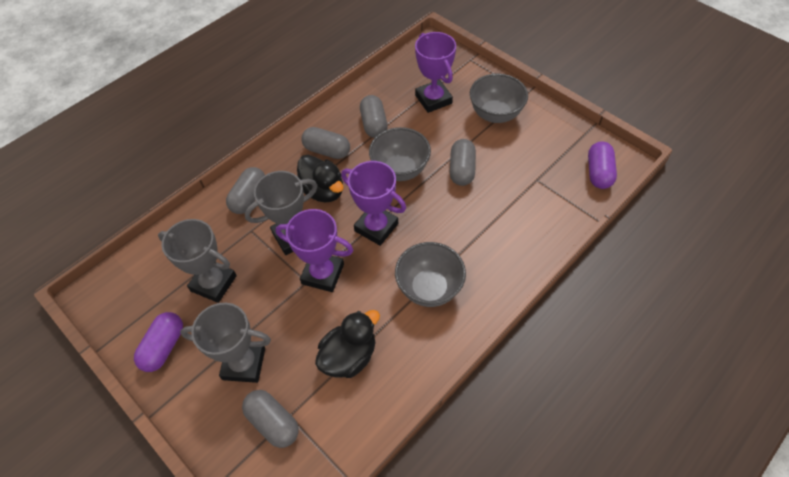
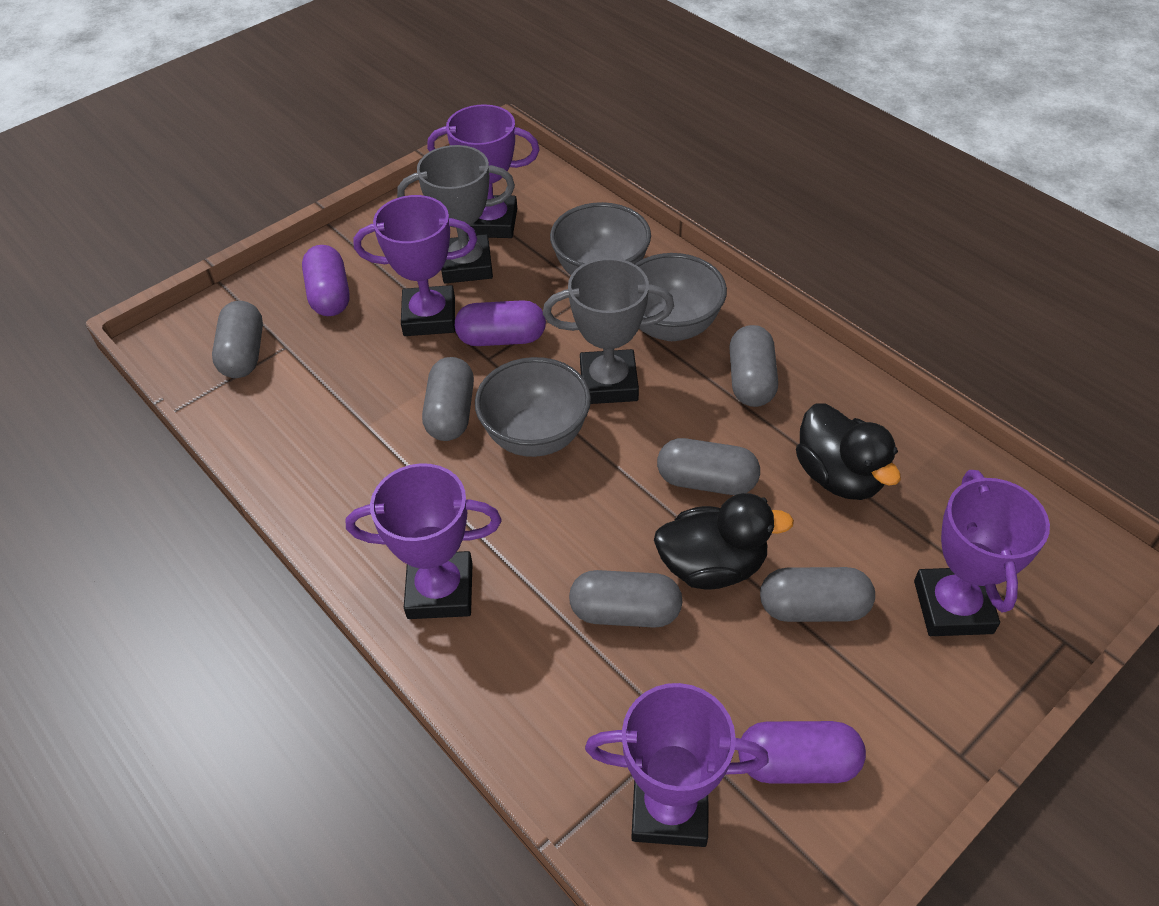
grey capsule: [226,167,265,214] [242,390,299,448] [301,127,350,159] [360,95,388,138] [450,139,476,186] = 5 -> [212,301,263,378] [422,357,474,441] [569,570,683,628] [657,438,760,495] [729,325,778,407] [760,567,875,622] = 6
grey trophy: [158,219,237,303] [180,303,271,383] [245,171,318,255] = 3 -> [397,145,515,283] [543,258,674,404] = 2
purple capsule: [134,312,183,372] [588,141,617,189] = 2 -> [302,245,350,316] [455,300,546,346] [738,721,866,784] = 3
purple trophy: [275,209,353,292] [341,161,406,246] [415,32,456,113] = 3 -> [345,463,501,619] [353,195,477,336] [427,104,540,238] [585,683,769,847] [914,470,1050,636] = 5

